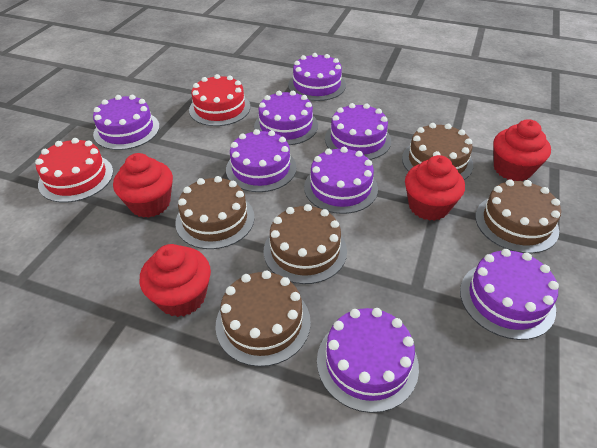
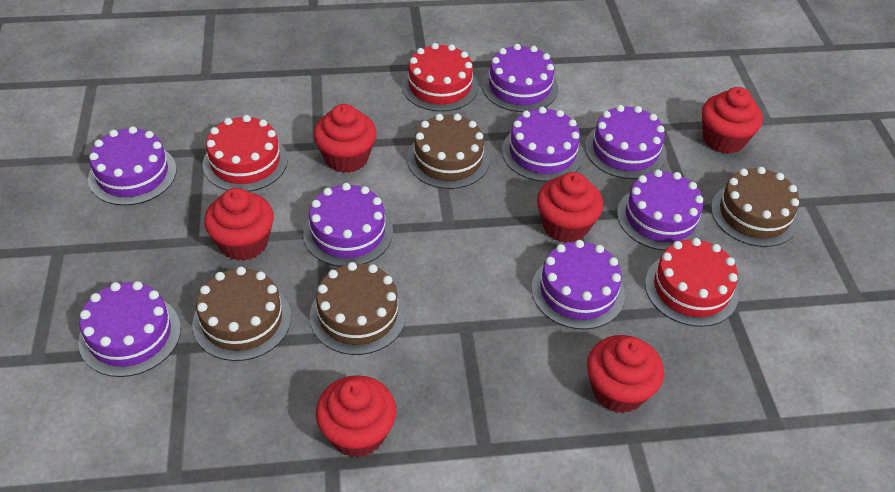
brown cake: [175,176,255,249] [215,270,311,367] [264,204,347,284] [402,123,473,180] [475,179,561,253] = 5 -> [192,267,291,361] [310,262,406,355] [407,114,490,189] [711,167,800,247] = 4
red cake: [35,138,113,203] [189,74,250,126] = 2 -> [203,115,288,192] [402,43,478,112] [645,238,739,327] = 3
red cupcake: [113,153,173,218] [140,244,211,317] [405,155,465,221] [494,119,551,181] = 4 -> [204,188,274,261] [313,104,377,173] [316,375,397,458] [537,172,603,243] [587,335,664,413] [702,87,763,154] = 6

